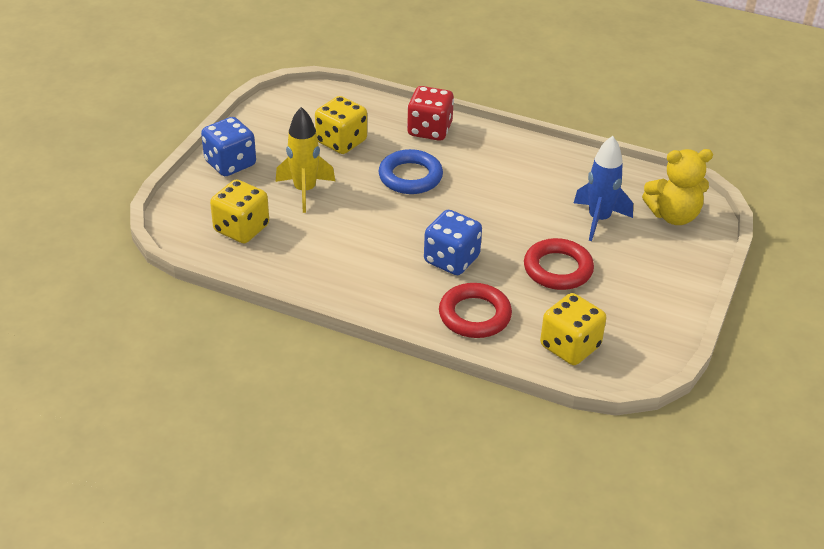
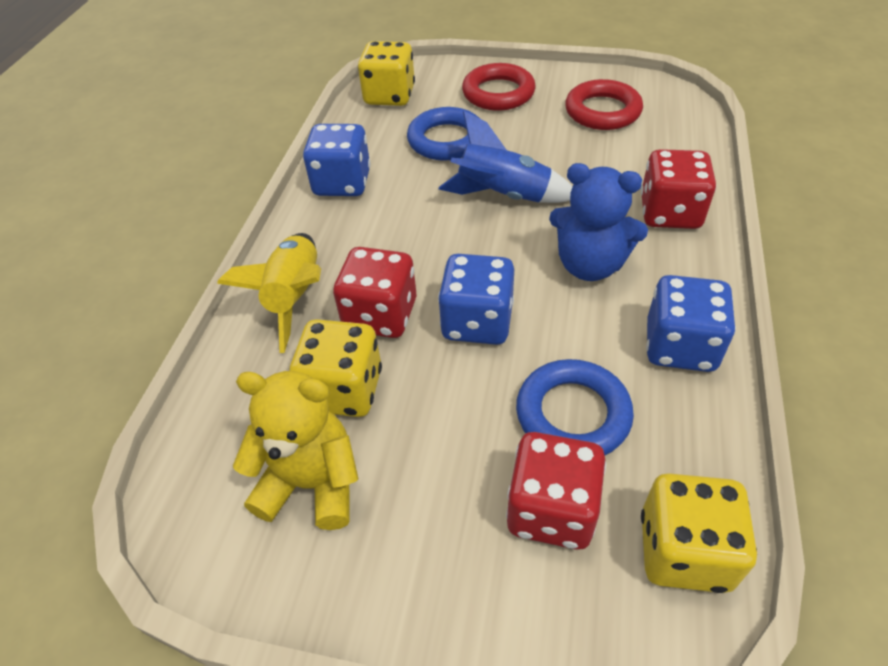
blue dice: [201,117,256,176] [424,210,482,275] = 2 -> [303,124,371,196] [438,254,514,345] [646,275,736,372] = 3
blue ring: [379,149,443,194] = 1 -> [407,107,480,161] [516,359,634,455] = 2
blue teddy bear: none = 0 -> [549,163,648,281] = 1
red dice: [407,86,454,141] = 1 -> [333,247,416,338] [506,432,606,550] [641,149,716,229] = 3

